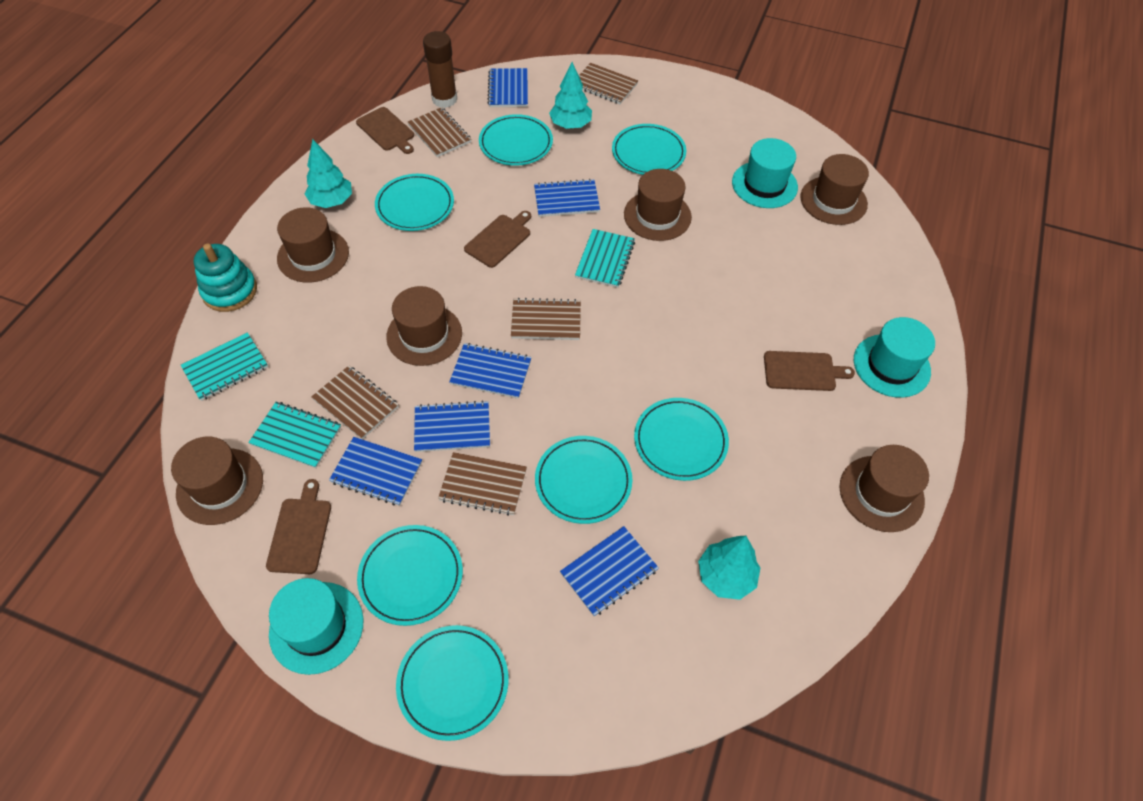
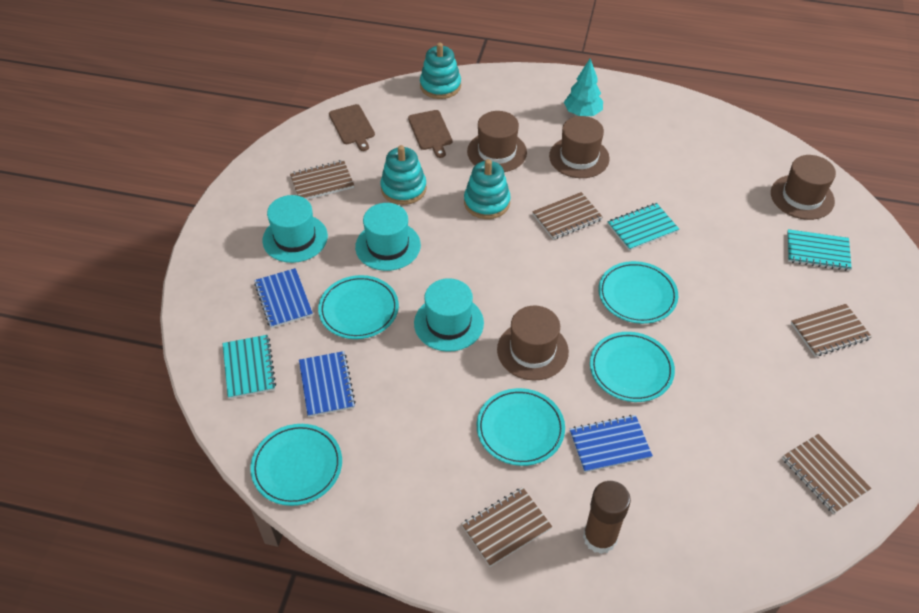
blue notebook: [329,437,422,506] [414,400,490,452] [449,343,532,399] [488,68,528,107] [534,179,600,217] [560,526,659,617] = 6 -> [254,268,313,328] [299,351,356,417] [570,415,653,473] = 3
brown cutting board: [266,479,331,574] [356,107,414,154] [464,211,531,268] [764,351,855,391] = 4 -> [329,104,375,151] [408,110,452,158] = 2
brown hat: [171,437,263,525] [277,207,349,283] [386,286,462,366] [624,169,692,241] [800,154,869,225] [839,445,929,532] = 6 -> [467,111,527,172] [497,306,569,381] [549,116,610,178] [771,155,836,220] = 4
turquoise plate: [357,525,463,626] [375,174,454,231] [396,625,509,741] [479,114,553,166] [535,436,633,524] [612,124,686,175] [634,398,729,481] = 7 -> [250,424,342,506] [318,275,399,339] [477,388,565,466] [590,332,675,402] [598,261,678,324] = 5
turquoise stacking toy: [194,244,257,312] = 1 -> [380,145,427,205] [420,42,461,99] [464,159,511,219] = 3
turquoise tree: [305,139,352,208] [549,62,592,129] [698,536,760,600] = 3 -> [564,59,603,116] = 1

